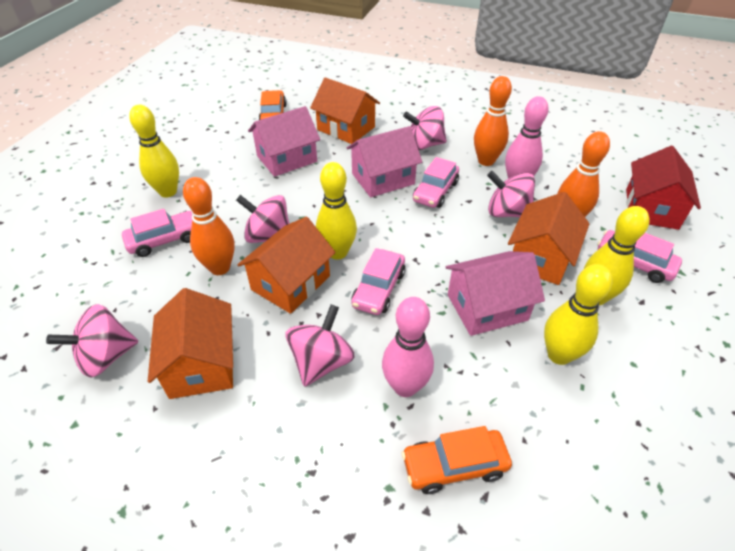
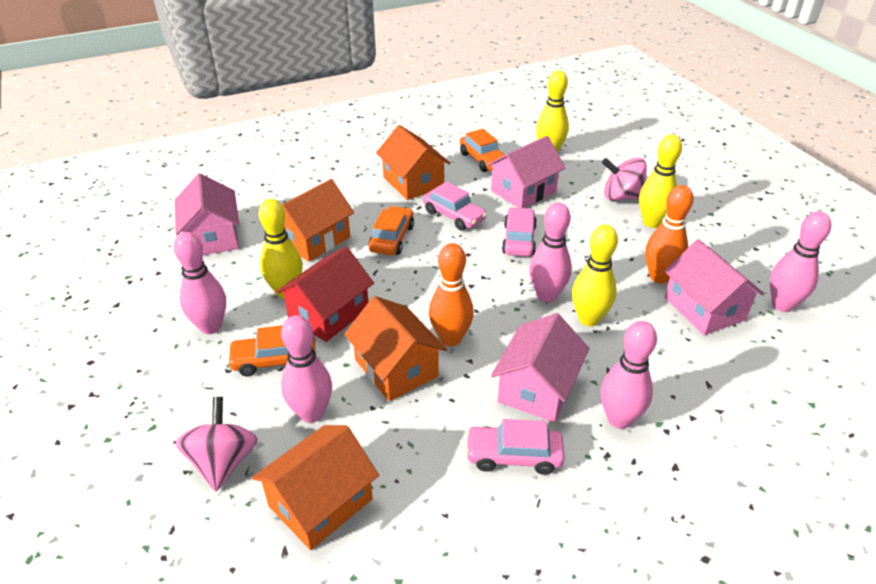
orange bowling pin: [183,177,235,275] [474,76,512,166] [558,131,610,217] = 3 -> [429,243,474,346] [645,185,694,284] = 2
orange car: [259,90,287,120] [401,426,512,494] = 2 -> [227,325,316,376] [368,206,414,255] [460,129,505,172] = 3
pink bowling pin: [382,297,434,397] [505,96,548,179] = 2 -> [173,232,226,334] [281,315,332,423] [529,202,572,303] [601,321,657,429] [770,211,831,312] = 5
pink car: [122,209,192,257] [351,248,405,315] [413,157,459,208] [598,230,682,283] = 4 -> [423,182,487,230] [465,419,565,475] [502,207,537,257] = 3
pink house: [248,106,320,177] [347,126,422,197] [446,251,545,336] = 3 -> [175,173,239,255] [487,136,565,208] [491,313,590,423] [664,239,764,335] = 4
pink spinning top: [46,304,139,378] [236,195,289,243] [286,304,355,387] [403,106,447,150] [487,171,535,217] = 5 -> [175,397,258,491] [602,157,647,201] = 2

